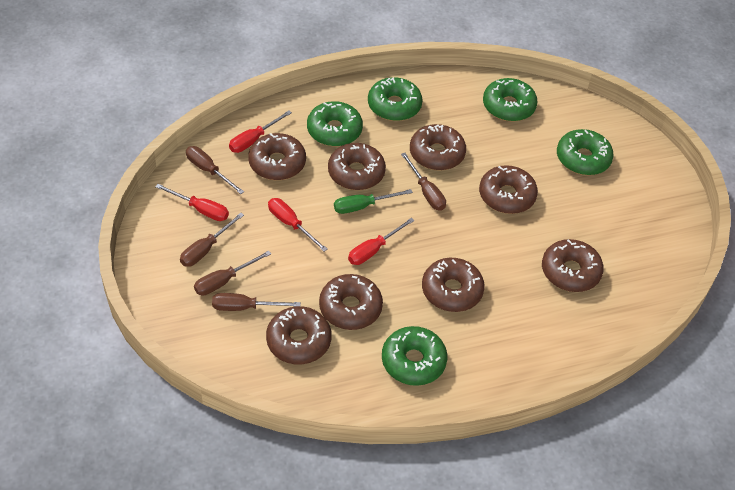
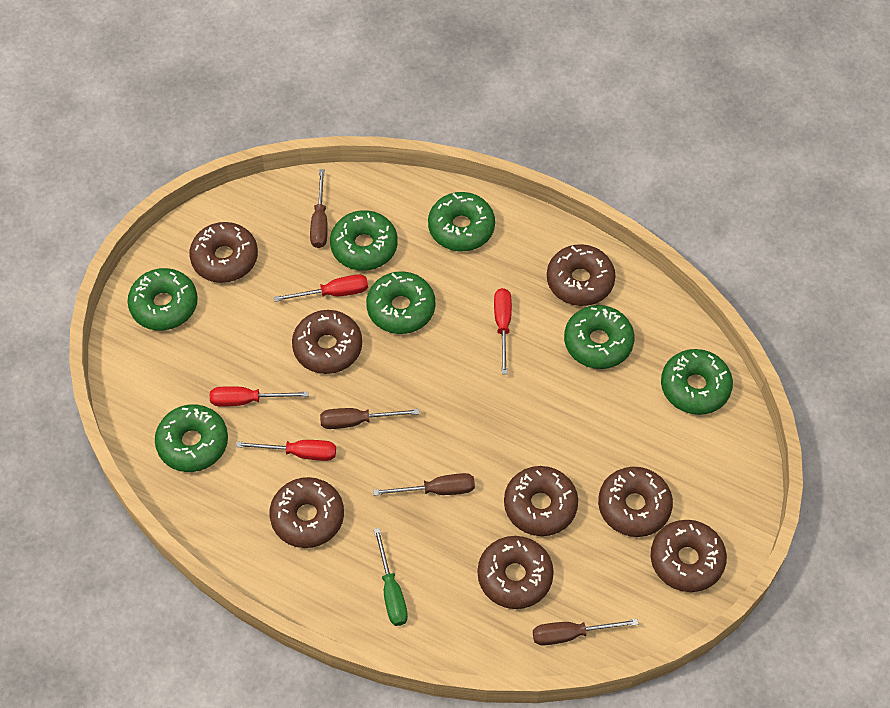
brown screwdriver: [180,213,244,267] [186,146,244,194] [194,251,271,296] [212,293,301,311] [401,153,446,211] = 5 -> [310,169,328,248] [320,408,419,429] [373,473,475,496] [533,619,639,646] = 4
green donut: [307,101,363,146] [368,77,422,121] [382,326,447,386] [483,78,537,122] [557,129,614,175] = 5 -> [128,268,198,331] [155,404,228,472] [330,210,398,271] [366,271,435,334] [428,192,495,251] [564,305,635,369] [661,349,733,415] = 7

